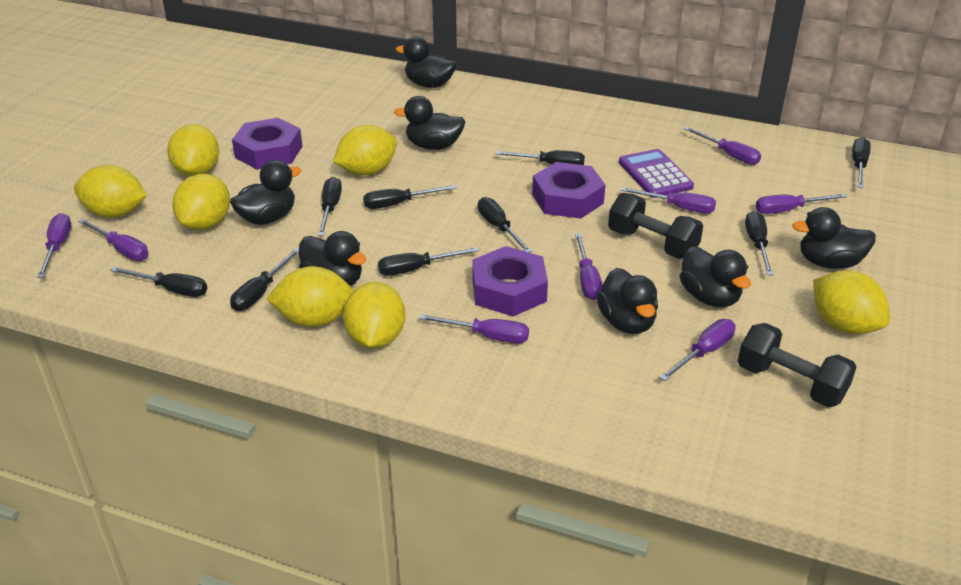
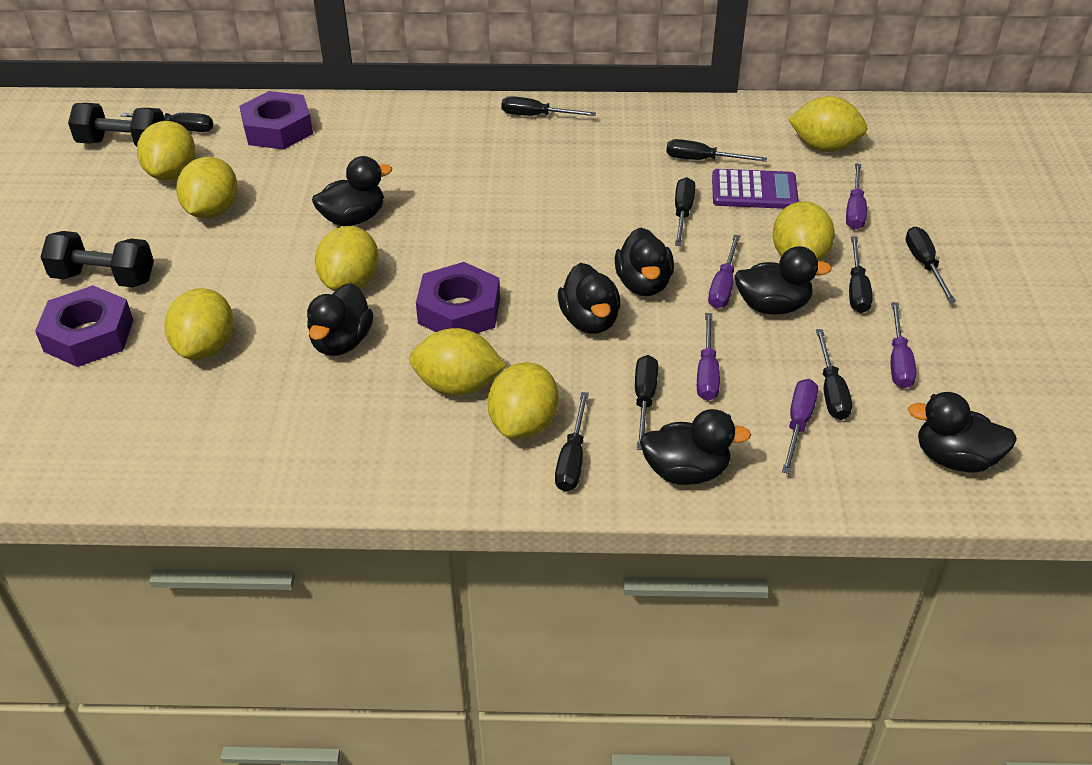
purple screwdriver: [37,213,71,278] [78,219,149,261] [419,314,529,343] [575,233,603,300] [621,187,716,213] [660,319,736,381] [684,127,761,165] [756,194,847,214] = 8 -> [697,313,720,401] [708,235,740,309] [782,379,818,474] [846,163,867,229] [891,302,916,388] = 5
yellow lemon: [74,165,147,218] [167,124,219,177] [172,174,230,230] [266,266,354,327] [333,125,397,176] [343,282,405,349] [813,270,890,334] = 7 -> [137,121,195,180] [165,288,234,360] [176,157,237,218] [315,226,379,291] [409,328,506,396] [488,362,558,439] [772,201,835,261] [788,96,868,152] = 8

